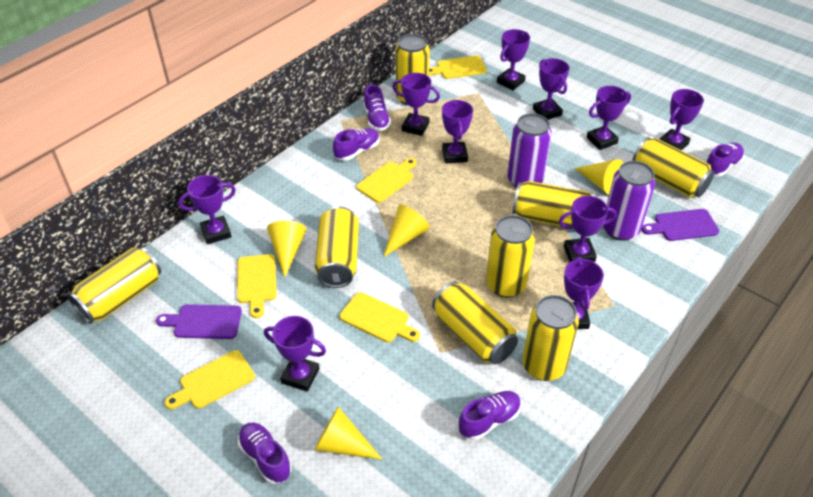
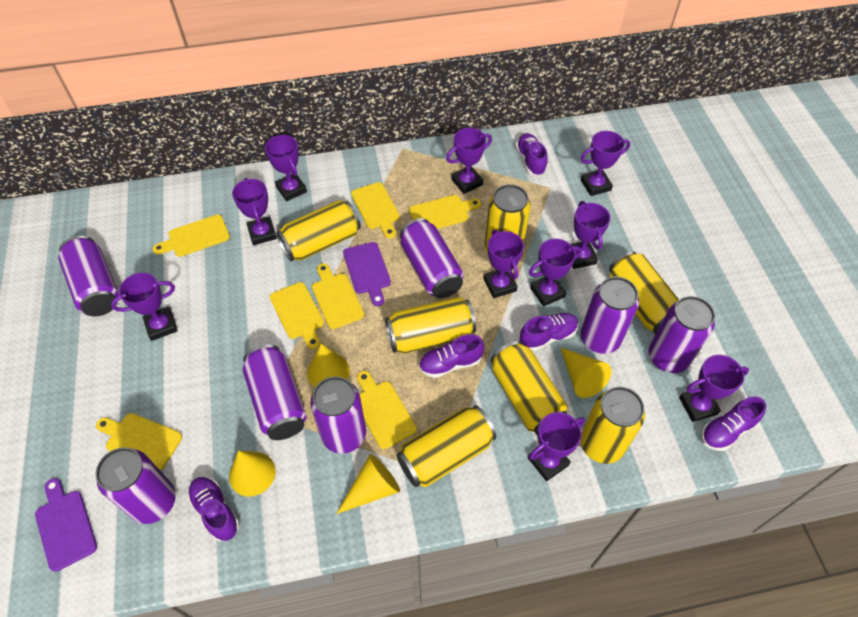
purple can: [507,113,552,188] [603,161,655,241] = 2 -> [58,236,119,316] [95,447,176,524] [243,344,307,440] [310,376,366,454] [400,218,464,298] [580,277,639,354] [649,296,715,373] = 7
yellow can: [68,247,161,324] [315,206,359,288] [395,34,430,106] [432,281,518,364] [486,215,535,298] [512,181,592,229] [522,295,579,381] [632,137,715,198] = 8 -> [276,200,361,262] [385,297,476,353] [397,405,496,487] [485,184,531,252] [491,341,568,435] [580,387,645,464] [609,251,679,335] = 7
yellow cutting board: [165,350,255,409] [237,254,277,318] [340,292,420,342] [356,158,417,203] [429,55,487,79] = 5 -> [96,413,182,470] [153,214,230,257] [270,282,324,349] [312,263,364,329] [351,182,400,238] [357,371,417,449] [409,195,481,229] = 7

